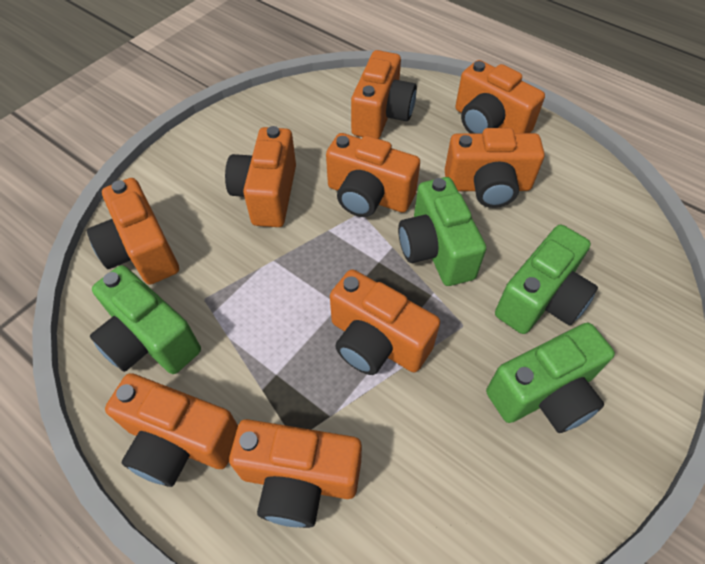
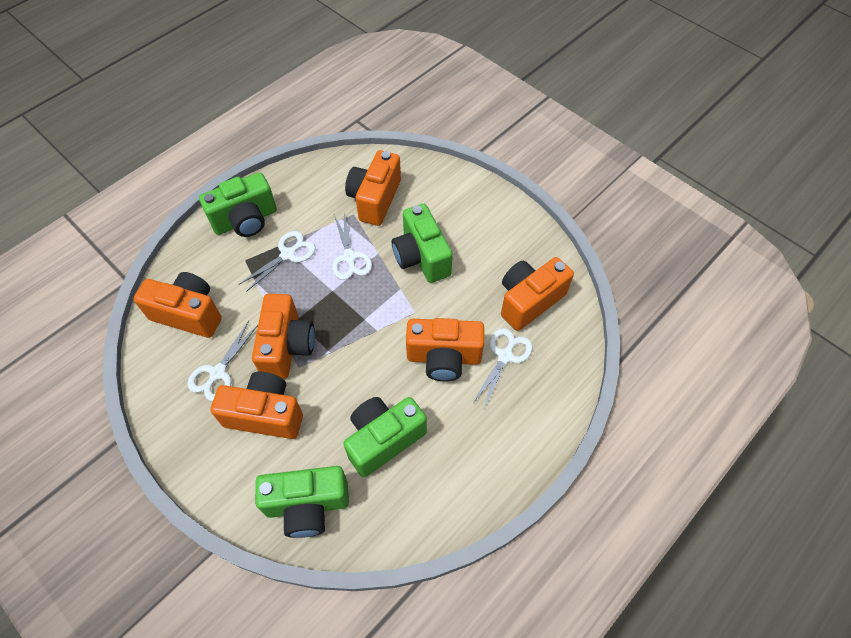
orange camera: [87,178,179,285] [105,373,238,487] [225,126,296,227] [229,419,362,528] [326,133,420,217] [330,269,440,375] [351,50,417,139] [445,128,545,208] [455,60,545,133] = 9 -> [133,272,222,338] [210,372,303,439] [252,294,315,379] [345,150,401,226] [406,318,484,381] [501,257,574,331] = 6
white scissors: none = 0 -> [187,321,258,401] [239,231,316,292] [332,212,372,280] [472,328,532,410] = 4

